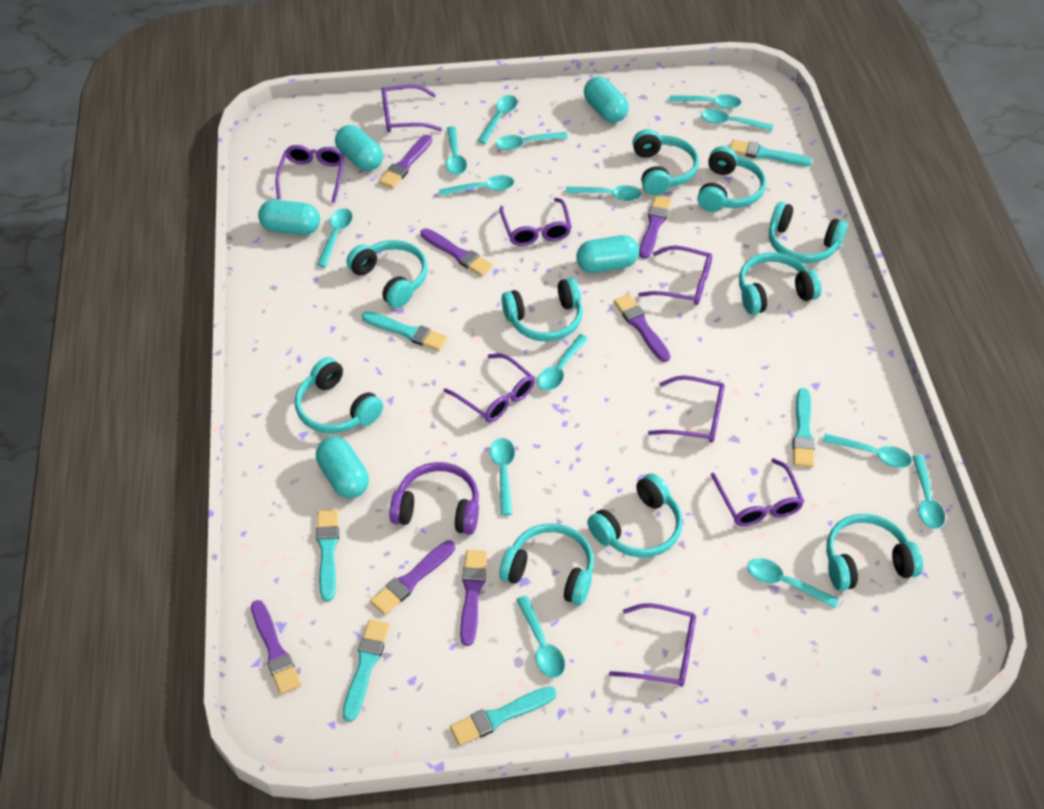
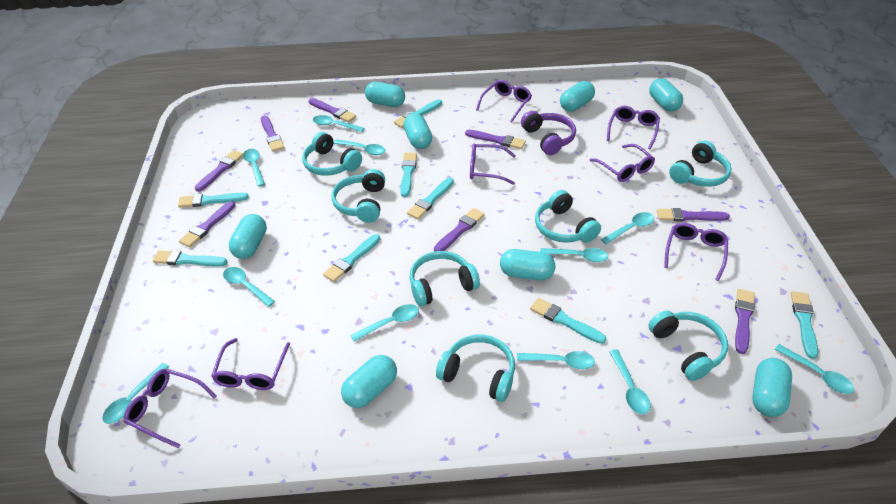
purple brush: [251,600,301,694] [370,540,455,615] [379,135,432,188] [420,228,493,276] [460,550,487,646] [614,294,670,362] [639,195,672,259] = 7 -> [179,201,236,247] [195,150,243,192] [261,115,284,152] [309,98,357,122] [434,208,485,252] [465,130,526,149] [657,208,730,221] [735,289,755,354] = 8
purple glasses: [275,145,345,203] [382,85,442,132] [444,353,535,422] [499,198,572,246] [609,603,696,687] [638,246,712,305] [648,375,725,443] [711,458,804,526] = 8 -> [124,369,217,448] [211,338,290,390] [470,143,516,185] [476,80,532,122] [589,144,655,182] [607,106,660,149] [664,223,728,281] = 7
turquoise brush: [316,509,339,602] [343,619,390,722] [362,311,447,351] [450,686,557,746] [730,139,812,166] [793,388,815,468] = 6 -> [153,250,228,267] [178,193,249,208] [323,234,380,282] [394,99,442,128] [400,153,417,197] [407,178,454,219] [530,298,606,344] [791,291,818,359] = 8
turquoise capsule: [258,200,320,235] [316,437,369,498] [335,125,383,171] [576,235,639,273] [584,77,629,123] = 5 -> [229,214,267,259] [341,355,397,408] [365,81,405,107] [403,113,432,149] [500,249,555,281] [560,81,595,111] [649,78,683,112] [752,358,792,417] = 8
turquoise headphones: [295,357,383,434] [346,240,428,308] [499,523,594,605] [501,278,583,342] [587,473,683,558] [632,129,699,195] [697,146,766,212] [739,252,822,315] [769,202,848,263] [826,514,923,591] = 10 -> [302,132,362,176] [331,169,385,222] [409,251,480,306] [436,335,515,402] [535,190,601,243] [648,311,728,381] [669,141,732,187] = 7
turquoise spoon: [317,208,353,267] [439,175,514,196] [446,126,467,175] [478,95,518,144] [490,438,515,515] [496,132,568,150] [516,595,565,678] [537,334,589,391] [565,185,642,201] [669,94,741,109] [701,109,773,131] [747,558,839,608] [822,434,912,468] [912,455,945,529] = 14 -> [102,363,169,424] [223,267,275,307] [243,149,265,187] [313,115,364,132] [333,139,385,155] [350,304,419,342] [517,351,595,369] [540,248,608,262] [601,212,654,244] [609,349,651,414] [775,344,854,394] = 11

